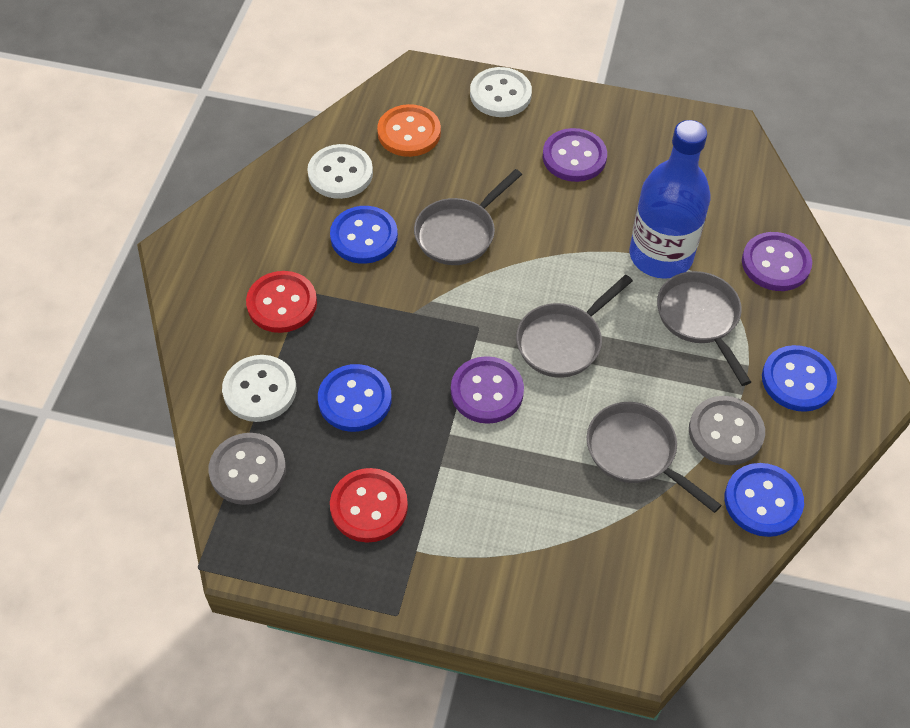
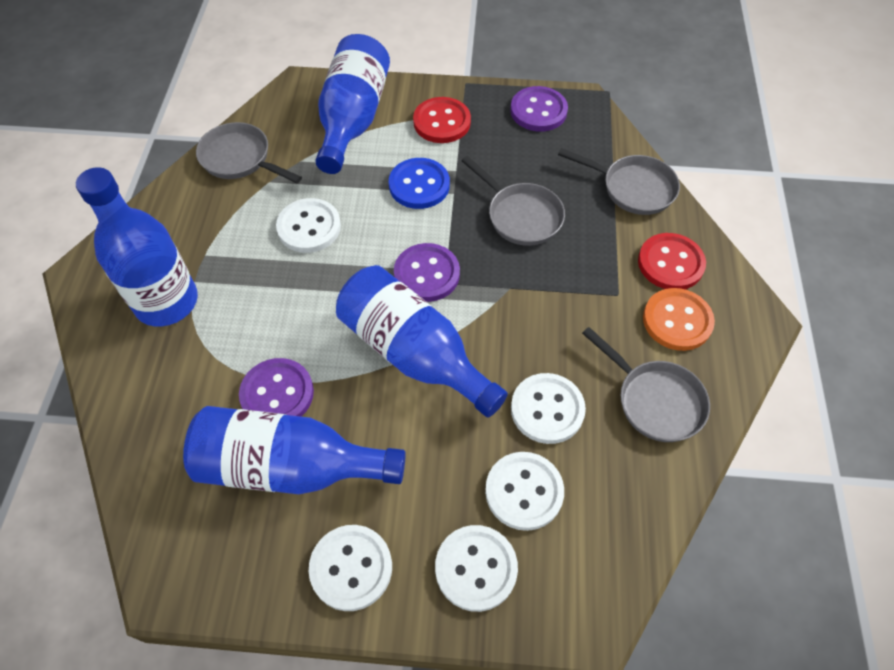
blue bottle: [629,120,711,279] = 1 -> [76,167,198,327] [183,406,406,494] [315,34,390,174] [336,265,508,418] = 4
blue button: [318,364,392,432] [330,206,398,264] [725,463,804,537] [762,345,837,412] = 4 -> [389,158,450,209] = 1
grey button: [208,433,286,505] [689,396,765,465] = 2 -> none = 0
white button: [222,355,296,422] [307,144,373,199] [470,67,532,117] = 3 -> [276,198,341,253] [309,525,392,611] [435,525,518,612] [485,452,564,531] [511,373,586,444] = 5

